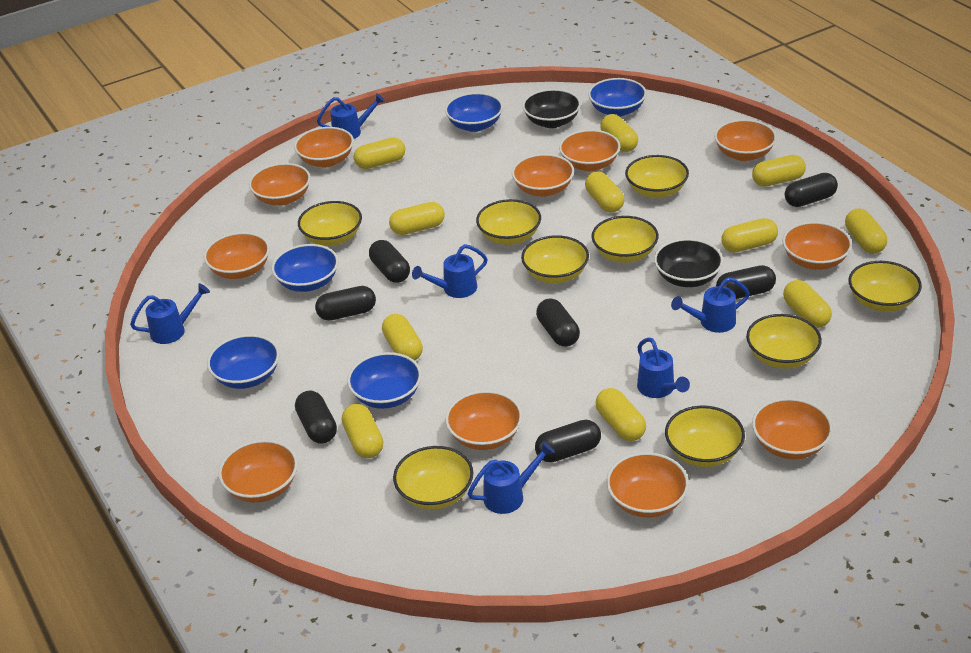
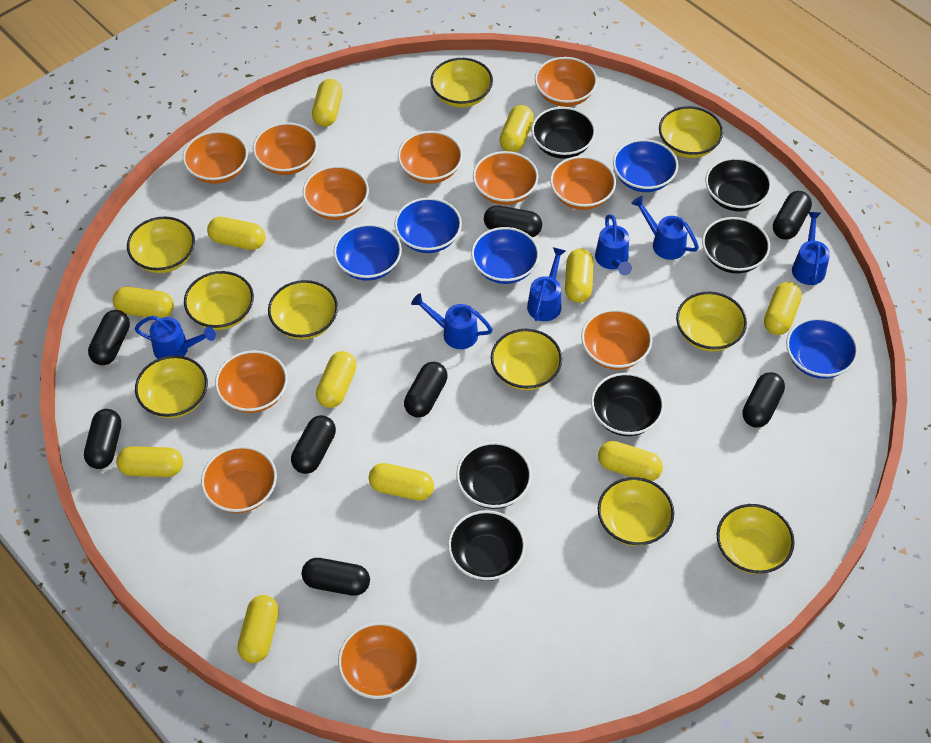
black bowl: [522,89,581,128] [654,239,723,287] = 2 -> [448,510,526,581] [456,442,532,509] [531,107,596,159] [591,373,664,436] [702,217,770,274] [705,157,772,211] = 6
black capsule: [295,390,337,444] [315,286,376,321] [369,240,410,283] [535,420,601,462] [536,298,580,347] [716,265,776,299] [785,173,838,207] = 7 -> [84,409,121,469] [88,310,130,365] [291,415,336,474] [302,558,370,596] [404,362,448,418] [484,205,542,237] [742,372,785,428] [773,191,812,240] = 8
yellow bowl: [298,201,362,246] [393,446,473,510] [476,199,541,245] [521,235,589,284] [591,216,659,263] [625,155,689,198] [665,406,745,467] [746,314,822,369] [849,261,922,312] = 9 -> [127,216,195,273] [135,355,208,418] [184,271,254,330] [268,280,338,340] [430,58,493,108] [491,329,562,390] [598,477,674,546] [659,106,723,158] [676,291,747,351] [717,504,795,574] = 10

